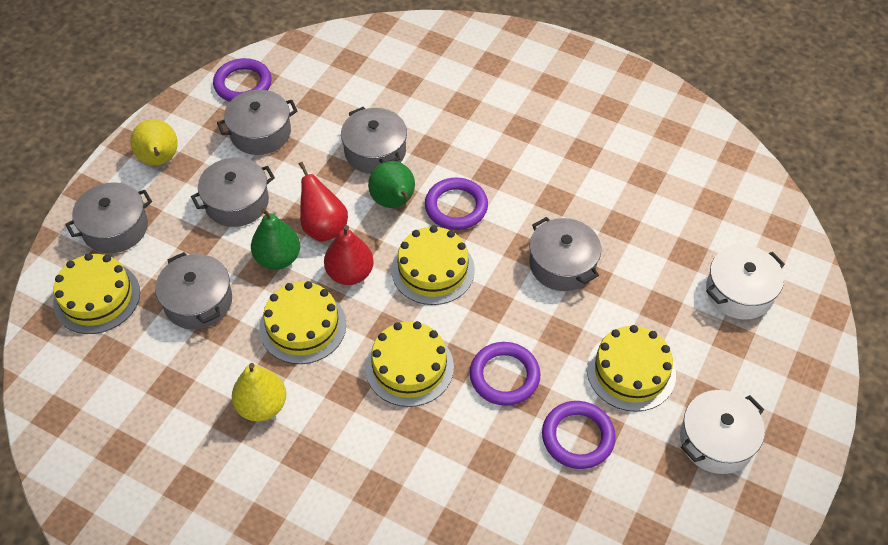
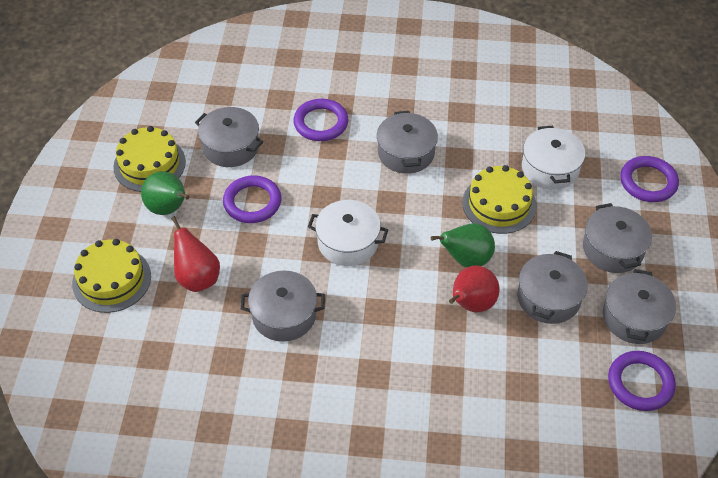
yellow cake: [53,253,140,334] [259,281,346,364] [365,321,454,407] [391,226,475,305] [587,325,676,412] = 5 -> [72,239,151,313] [113,126,186,192] [462,165,537,234] = 3
yellow pear: [130,119,178,165] [232,363,286,422] = 2 -> none = 0

